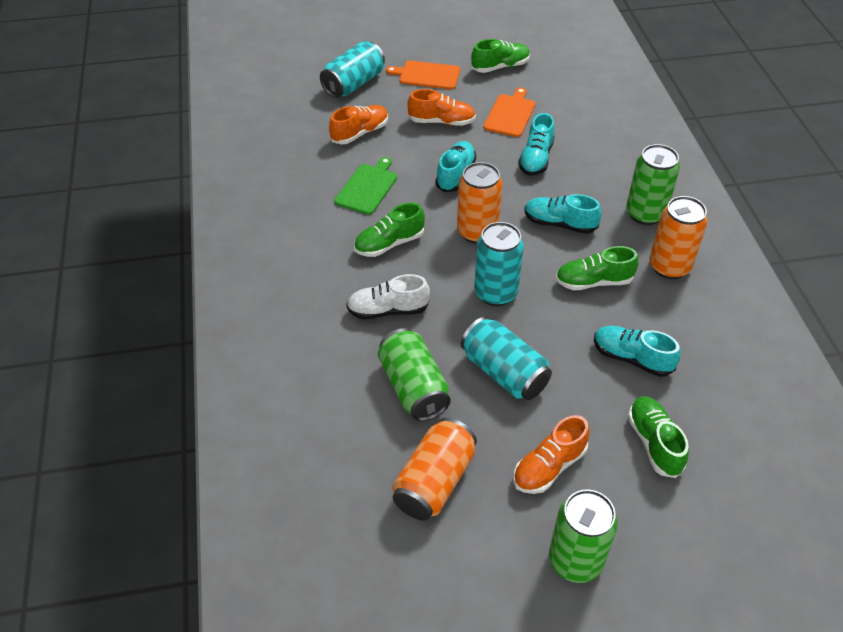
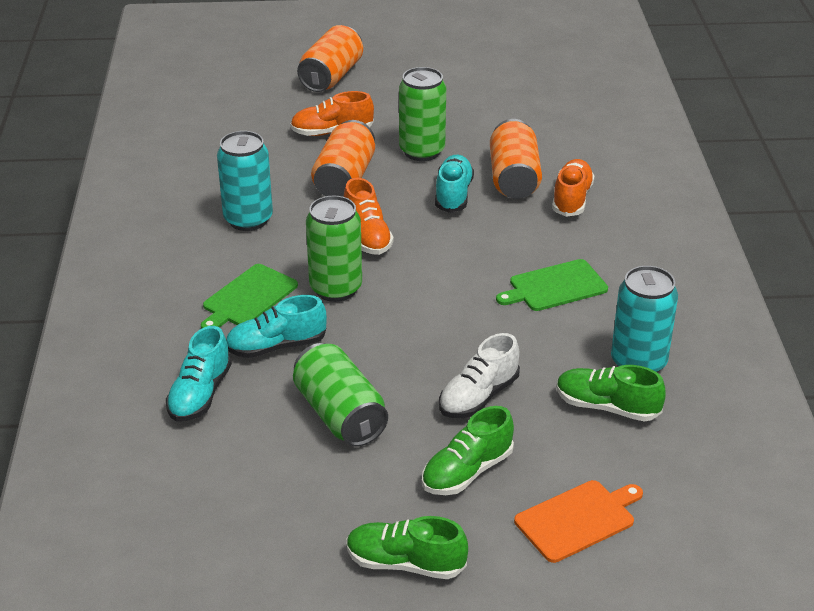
green cutting board: [334,157,397,215] = 1 -> [201,264,298,329] [496,259,608,311] = 2
green shoe: [354,202,425,257] [471,39,530,73] [556,246,638,290] [628,396,689,478] = 4 -> [347,516,468,579] [422,406,514,495] [557,365,666,421] = 3
orange cutting board: [386,61,460,90] [483,87,535,137] = 2 -> [514,480,643,563] = 1
turquoise can: [320,41,385,98] [461,317,552,400] [474,222,524,306] = 3 -> [217,131,273,231] [611,266,678,373] = 2
turquoise shoe: [435,141,476,192] [518,113,555,175] [525,194,601,234] [594,326,681,377] = 4 -> [166,326,232,422] [226,295,327,358] [435,155,474,213] = 3

